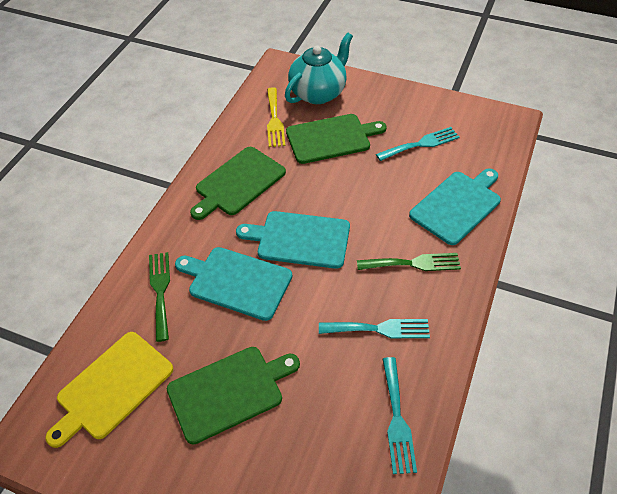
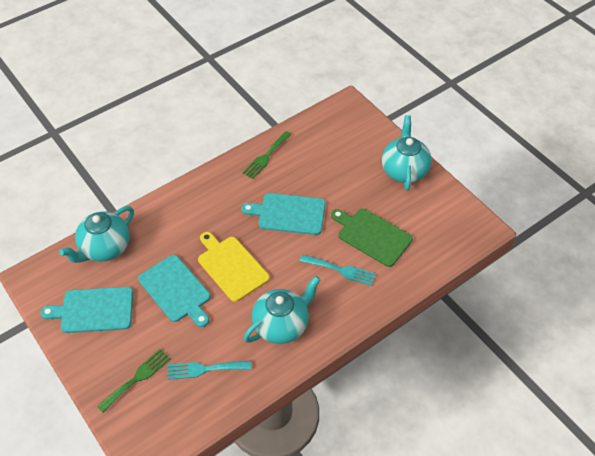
green cutting board: [167,347,300,445] [190,147,286,220] [286,114,387,164] = 3 -> [331,208,413,267] = 1
turquoise fork: [319,319,430,338] [376,127,460,161] [383,357,417,474] = 3 -> [167,361,251,380] [300,254,376,286] = 2
turquoise teapot: [285,32,353,104] = 1 -> [59,206,134,263] [244,276,320,344] [382,115,432,191] = 3
yellow fork: [267,87,285,147] = 1 -> none = 0

